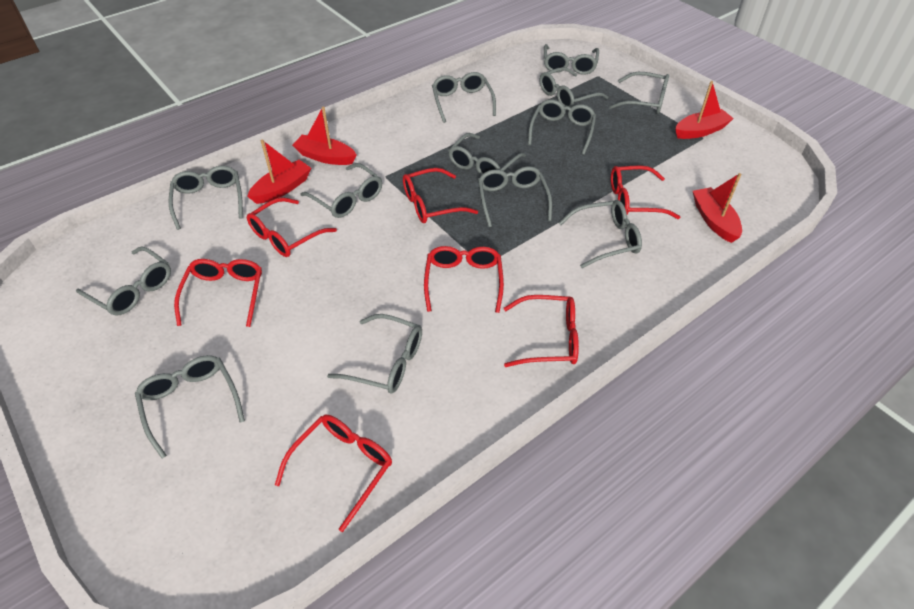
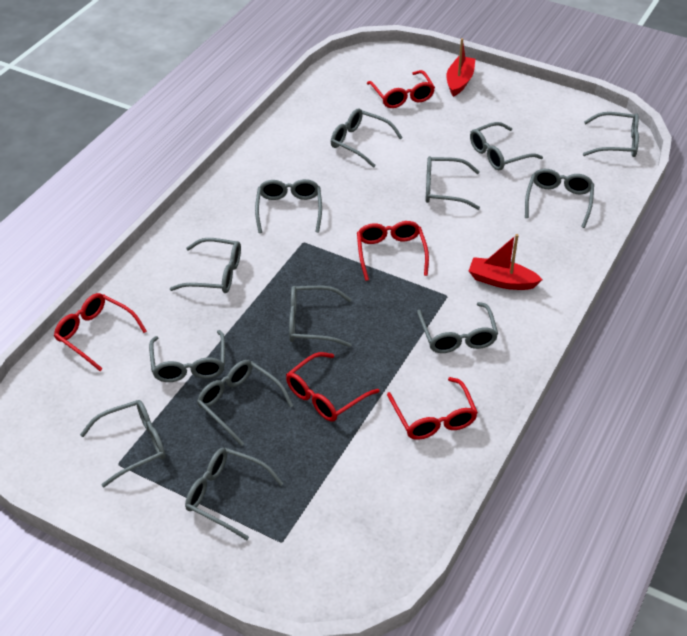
red boat: [247,140,311,204] [292,106,356,165] [675,81,734,139] [693,173,742,243] = 4 -> [446,38,475,97] [469,234,543,290] = 2
red glasses: [174,259,262,327] [247,197,337,257] [275,415,392,532] [403,168,478,223] [424,246,504,313] [504,295,579,367] [611,165,680,219] = 7 -> [54,293,147,371] [286,352,380,422] [357,221,429,281] [367,70,435,108] [387,377,478,440] = 5

